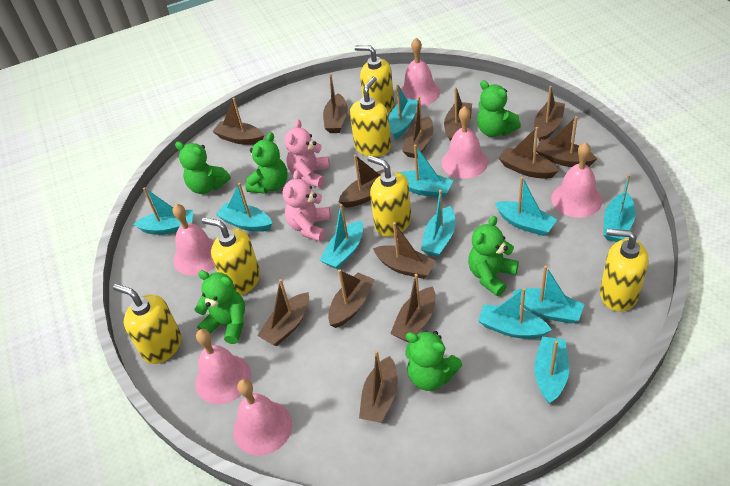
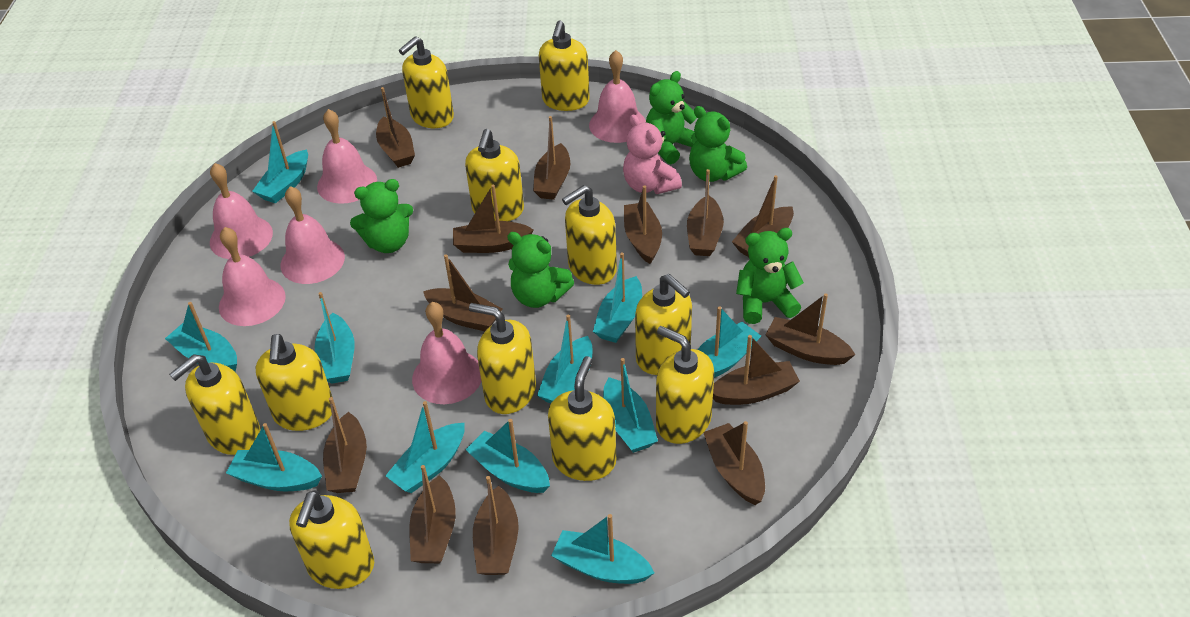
green teddy bear: [175,142,231,194] [195,270,245,344] [245,132,288,194] [405,331,462,391] [468,216,519,296] [477,80,521,137] = 6 -> [350,179,413,253] [507,232,574,308] [646,71,697,164] [689,106,747,182] [736,228,804,324] = 5
pink teddy bear: [283,170,331,242] [284,119,330,188] = 2 -> [623,115,682,194] = 1
yellow soap dispenser: [113,284,181,364] [202,218,260,295] [350,77,391,157] [355,45,394,113] [368,156,411,237] [600,229,649,312] = 6 -> [169,354,260,455] [256,334,333,431] [289,490,374,589] [399,36,454,128] [465,129,524,221] [469,303,536,414] [539,21,590,111] [548,356,616,481] [562,185,617,285] [635,274,692,375] [656,326,714,444] = 11

